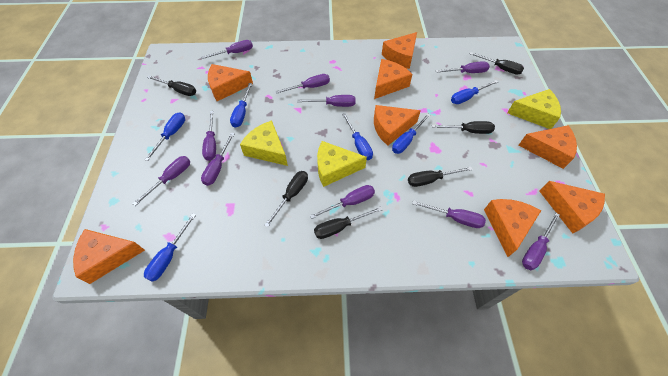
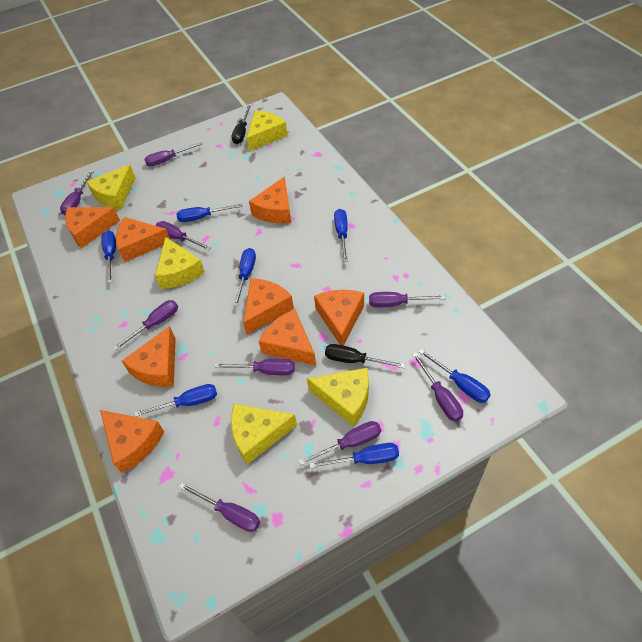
black screwdriver: [147,76,196,96] [264,171,308,227] [314,207,382,239] [408,167,473,187] [432,121,495,134] [470,52,524,75] = 6 -> [232,105,251,144] [325,344,405,368] = 2
blue screwdriver: [144,112,185,161] [144,213,196,282] [230,83,252,128] [342,113,373,160] [392,114,431,154] [451,80,498,104] = 6 -> [101,230,116,283] [134,384,217,417] [177,204,243,222] [234,248,256,306] [309,443,399,469] [334,209,348,262] [419,349,491,403] = 7
purple screwdriver: [133,156,190,206] [201,40,253,59] [201,133,235,186] [202,111,216,161] [275,74,330,94] [297,95,356,107] [310,185,375,219] [412,200,486,228] [435,61,490,73] [522,213,560,270] = 10 -> [60,170,94,215] [113,300,178,351] [144,142,203,167] [155,221,211,250] [179,483,260,532] [214,359,295,375] [299,421,381,466] [369,292,445,307] [412,353,463,422] = 9
yellow cheese: [240,120,288,166] [317,141,367,187] [507,89,561,129] = 3 -> [87,165,135,209] [155,237,205,289] [231,404,297,464] [247,110,288,152] [307,368,369,427] = 5

